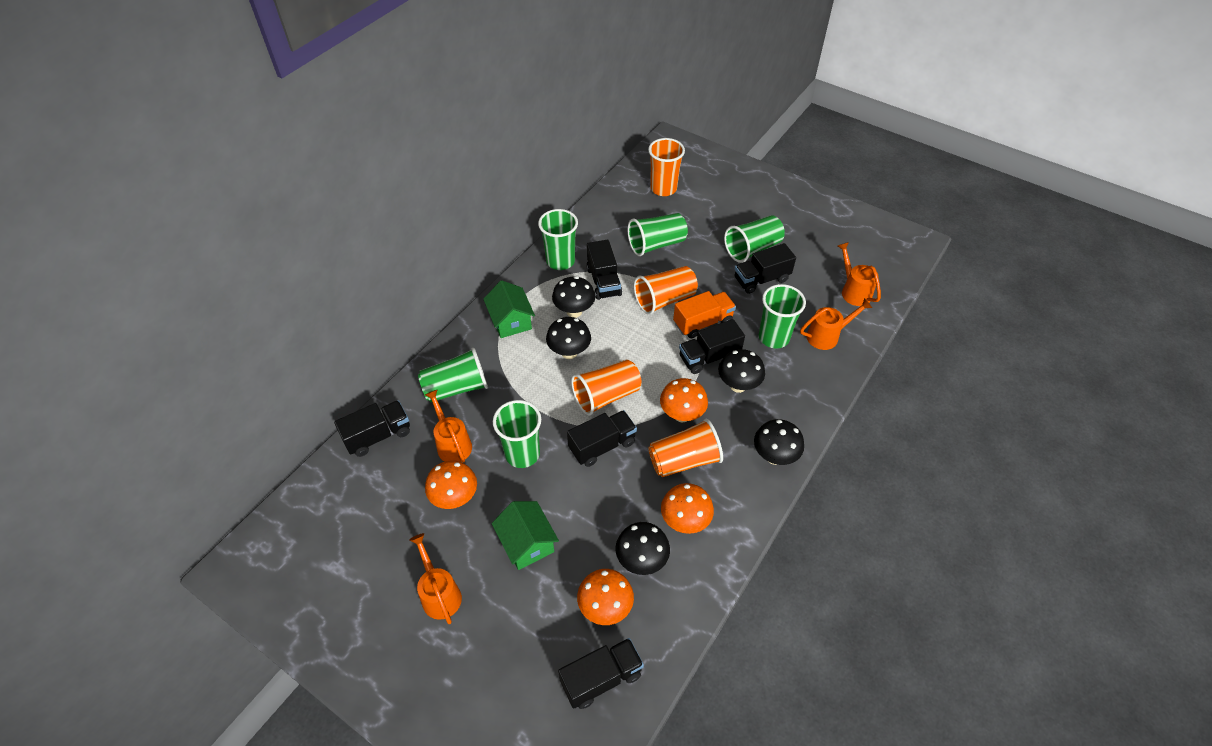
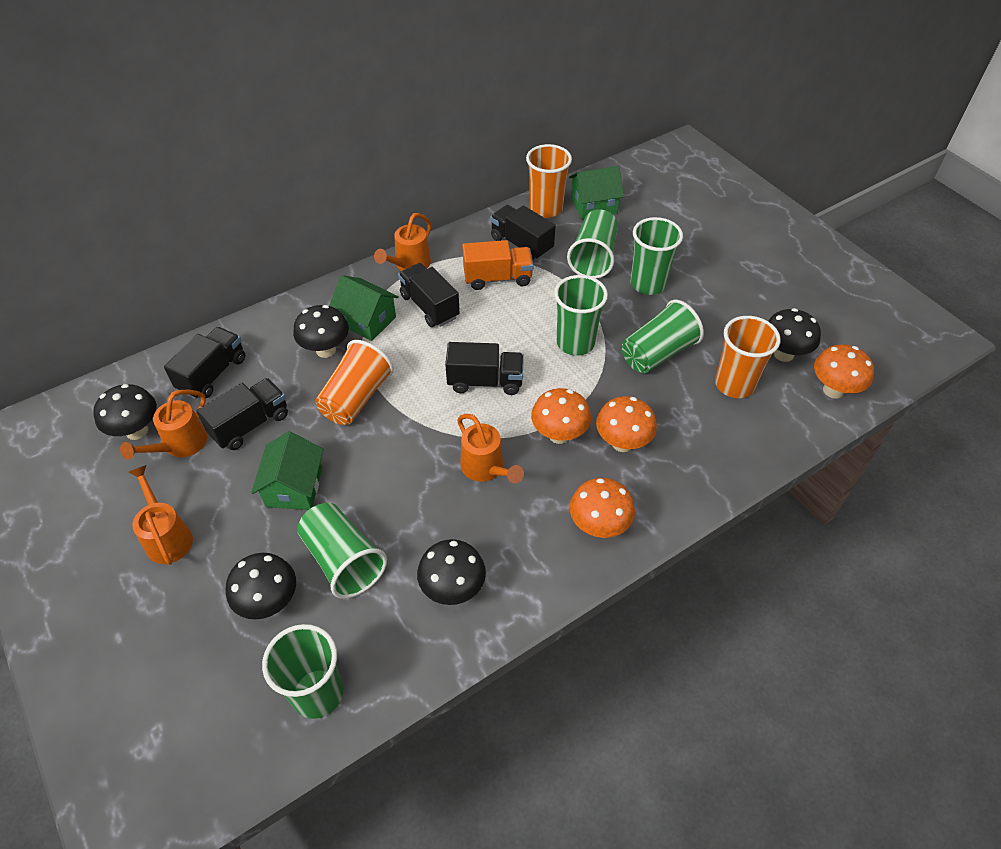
black truck: [334,400,410,457] [558,638,644,709] [567,410,637,467] [587,240,622,300] [679,319,745,374] [735,243,796,294] = 6 -> [164,327,245,399] [197,378,288,450] [398,263,460,327] [445,342,524,395] [490,205,556,260] = 5
green house: [483,280,535,338] [492,501,559,570] = 2 -> [251,431,323,510] [329,275,399,341] [569,166,624,219] = 3
orange cup: [571,359,642,416] [634,266,698,315] [648,138,685,196] [648,419,723,477] = 4 -> [315,340,394,425] [526,144,572,218] [715,316,780,398] = 3

